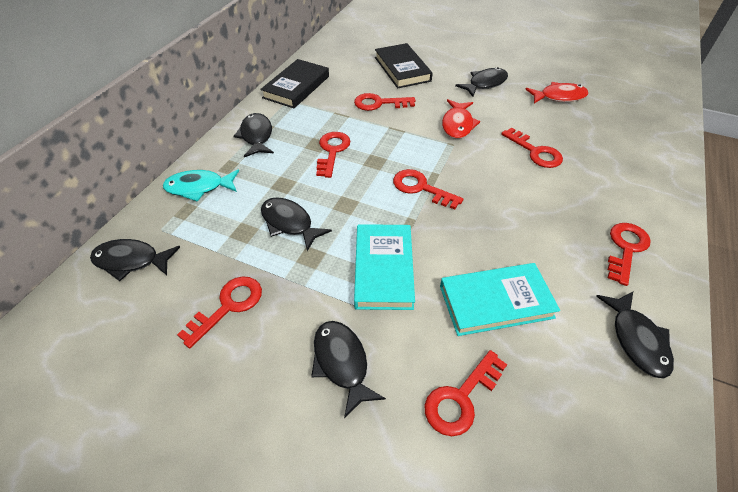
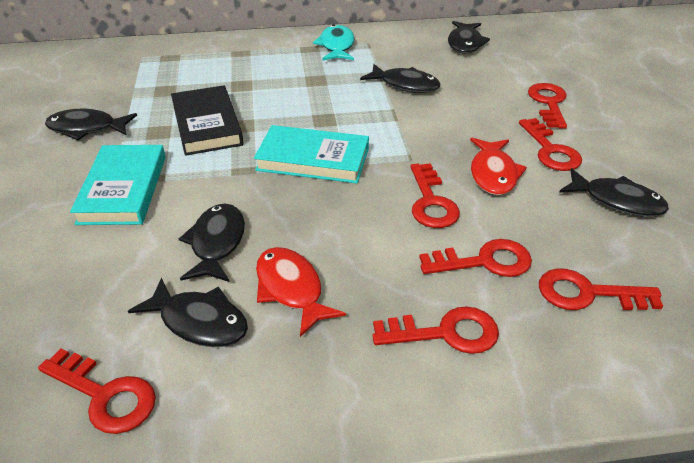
black book: [260,59,329,108] [375,43,433,88] = 2 -> [171,85,244,156] = 1

